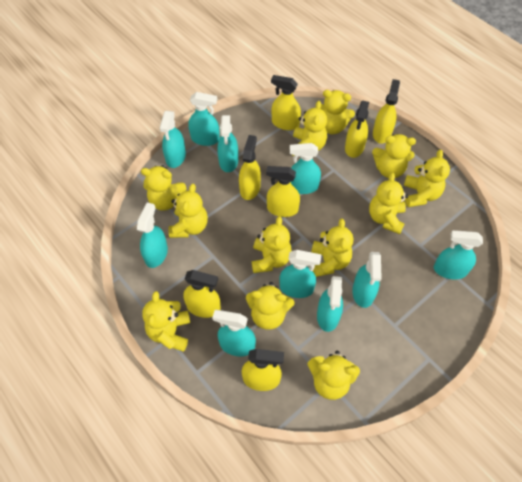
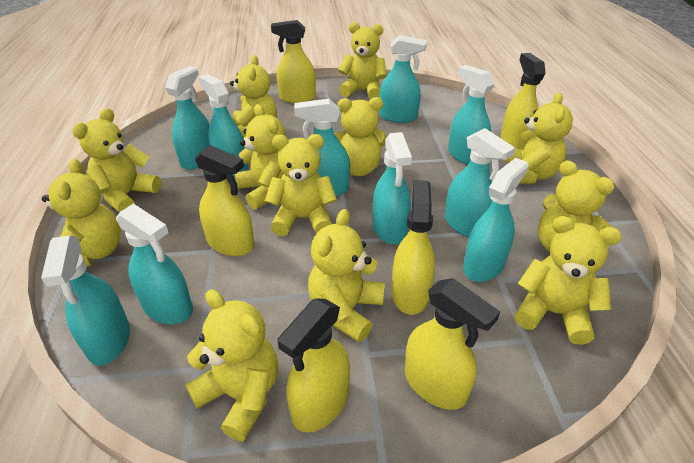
yellow spray bottle: [183,270,221,318] [239,135,261,200] [242,349,284,391] [266,166,300,217] [271,75,301,130] [345,100,369,158] [373,79,400,144] = 7 -> [195,145,255,256] [271,20,316,103] [277,298,350,432] [392,180,435,315] [405,278,500,410] [501,53,546,150] = 6

